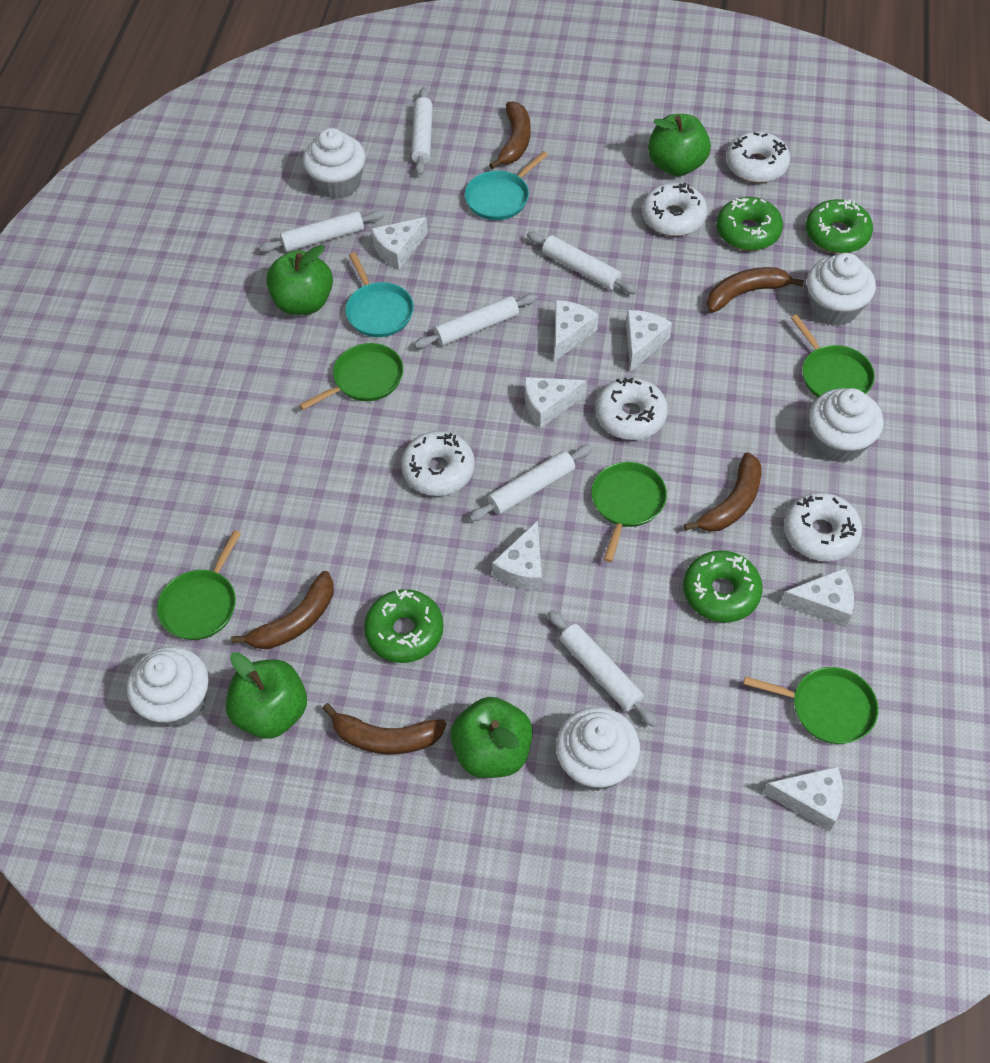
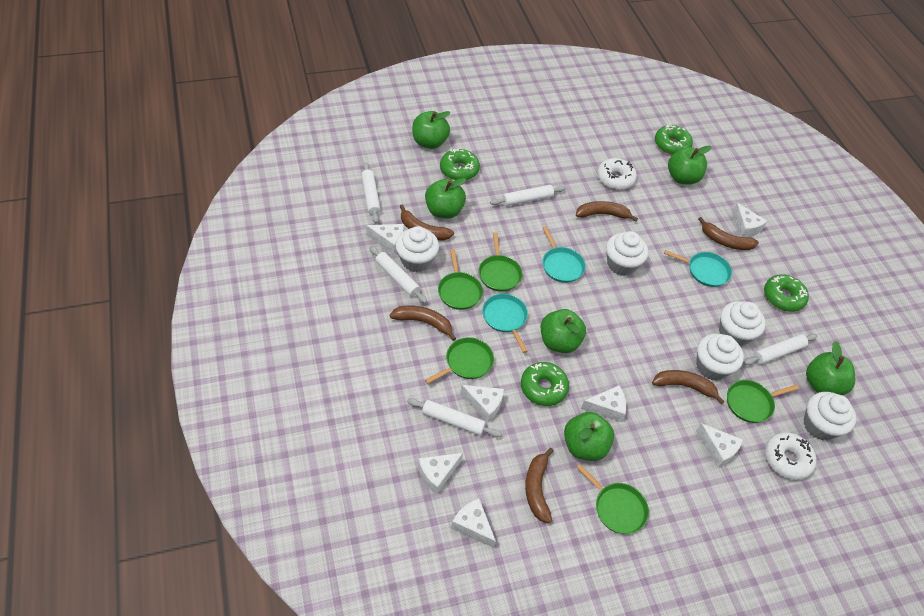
brown banana: [231,571,334,649] [322,703,446,754] [489,102,530,169] [684,452,762,532] [707,267,804,313] = 5 -> [390,306,456,341] [399,204,454,241] [525,448,554,523] [576,201,638,222] [652,370,725,404] [698,217,759,250] = 6
green apple: [225,652,307,739] [266,245,333,315] [450,697,533,778] [648,114,711,176] = 4 -> [412,111,451,149] [425,178,466,219] [541,309,586,353] [564,412,614,461] [668,145,712,185] [806,341,855,395] = 6
turquoise pan: [346,252,414,337] [465,151,548,220] = 2 -> [482,294,528,353] [542,226,586,283] [664,250,732,287] = 3
white donut: [401,431,475,496] [595,377,668,440] [642,183,707,236] [726,132,790,183] [784,492,862,561] = 5 -> [597,158,637,190] [765,432,817,480] = 2
white rolling pin: [259,210,384,252] [411,87,433,175] [414,293,538,349] [469,445,592,521] [527,232,638,294] [548,610,658,727] = 6 -> [361,162,381,224] [369,246,427,303] [407,398,501,437] [490,185,566,206] [744,333,817,365] = 5

